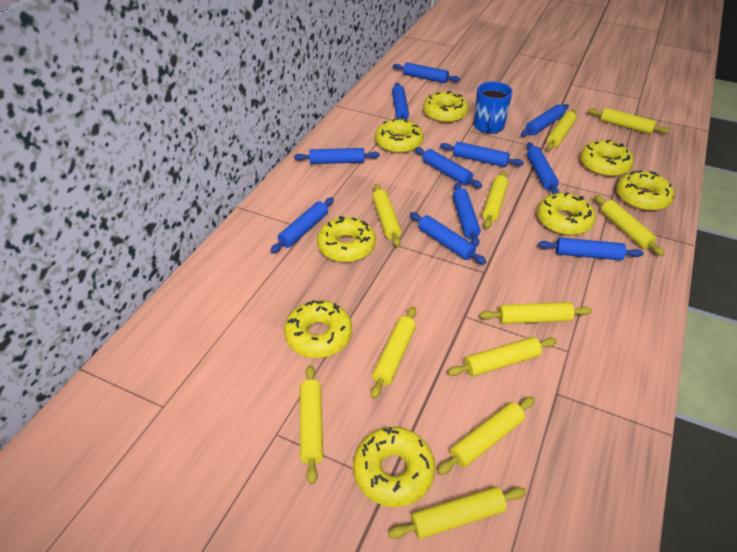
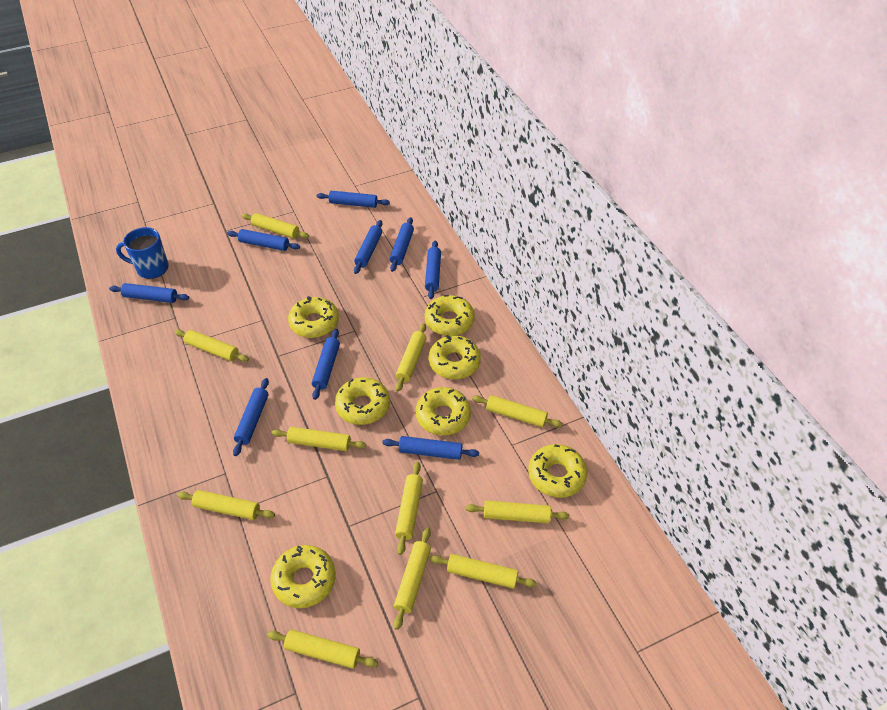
blue rolling pin: [270,197,334,253] [294,148,380,164] [392,83,409,120] [393,62,460,83] [410,212,487,264] [415,147,482,188] [440,142,524,167] [452,183,481,247] [521,104,569,137] [527,142,559,194] [538,237,644,260] = 11 -> [109,283,189,303] [227,229,300,251] [233,378,269,456] [312,329,340,400] [317,191,390,208] [354,220,383,274] [382,436,479,460] [390,217,414,272] [425,241,441,299] = 9
yellow donut: [284,300,352,358] [317,216,376,262] [353,427,435,507] [375,118,424,153] [423,91,469,123] [537,192,596,235] [580,140,634,177] [616,170,674,211] = 8 -> [270,545,336,608] [288,296,339,338] [335,377,390,425] [416,387,471,435] [425,295,475,336] [428,335,481,379] [528,444,588,498] = 7

